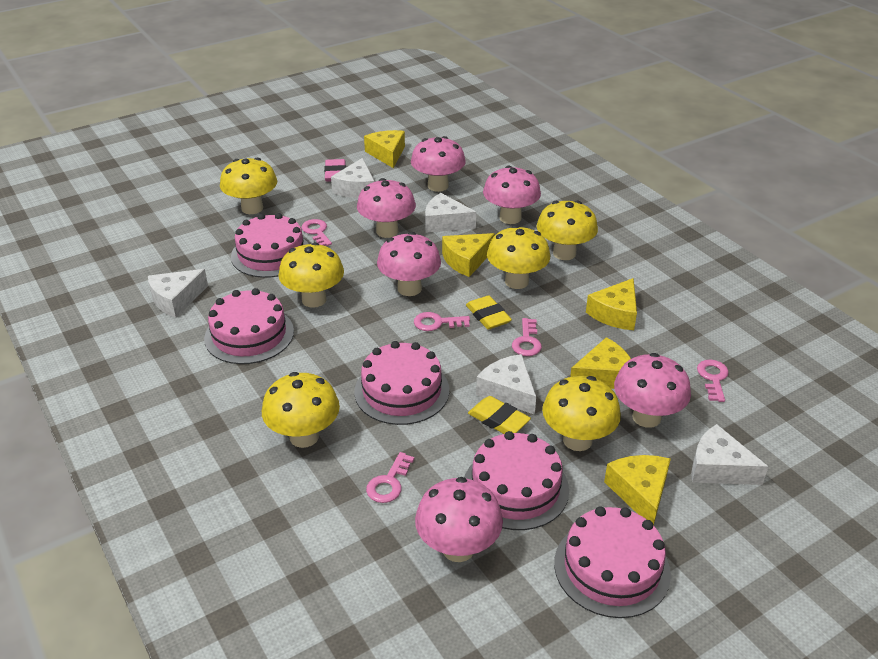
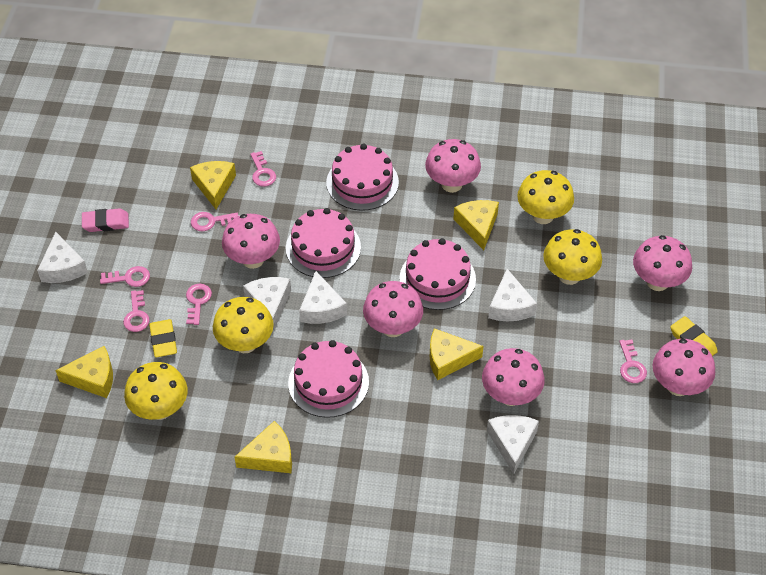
pink cake: [204,288,294,364] [231,213,308,278] [354,341,449,425] [464,431,569,530] [554,506,671,618] = 5 -> [286,208,361,278] [288,340,369,418] [326,144,399,211] [399,238,476,310] = 4
pink key: [301,219,332,246] [366,452,414,503] [414,312,470,331] [512,318,542,356] [697,359,729,402] = 5 -> [100,266,150,287] [123,290,150,332] [186,284,212,325] [191,212,238,231] [250,151,276,187] [619,339,647,383] = 6
yellow mushroom: [220,158,277,214] [262,372,340,448] [279,242,344,308] [487,225,550,289] [537,200,598,260] [542,376,621,451] = 6 -> [124,362,188,420] [213,297,274,353] [517,170,574,224] [543,229,602,285] = 4

